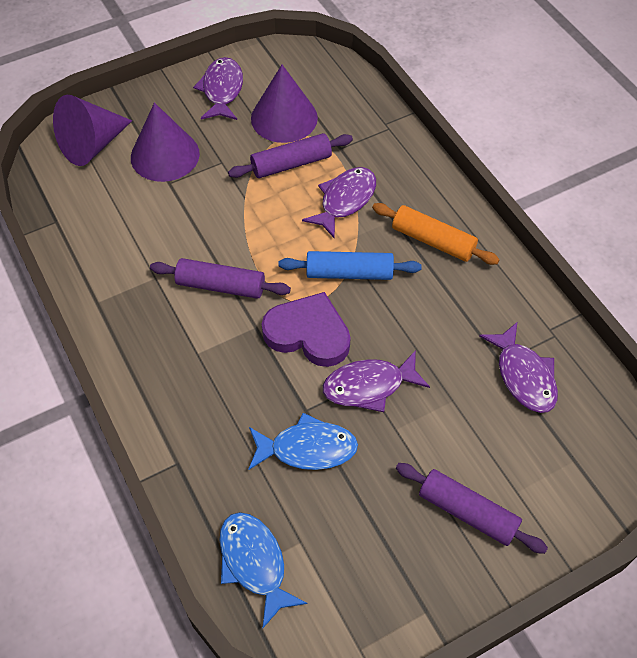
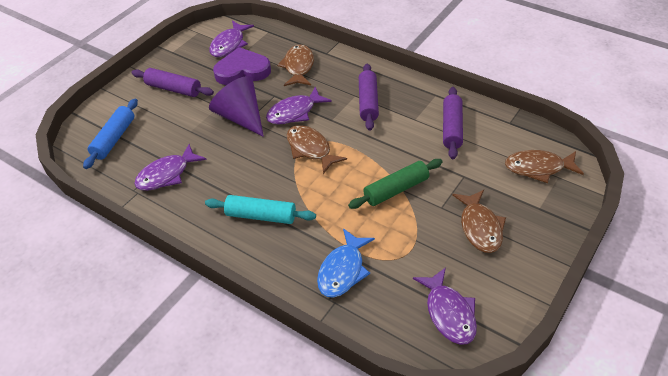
blue fish: [219,512,307,629] [249,413,358,470] = 2 -> [317,228,375,298] = 1
brown fish: none = 0 -> [277,44,314,86] [287,125,347,174] [452,190,506,253] [505,150,584,183] = 4
green rolling pin: none = 0 -> [348,159,443,209] = 1
orange rolling pin: [372,203,500,265] = 1 -> none = 0
purple cone: [53,95,132,166] [131,103,200,182] [251,65,318,143] = 3 -> [209,76,264,137] = 1
turquoise rolling pin: none = 0 -> [205,195,316,224] = 1

